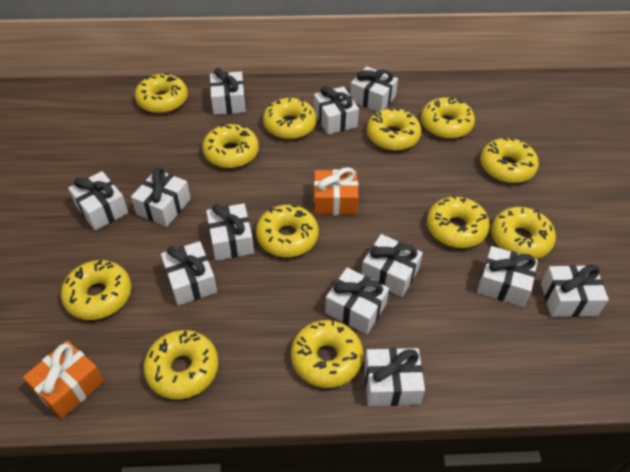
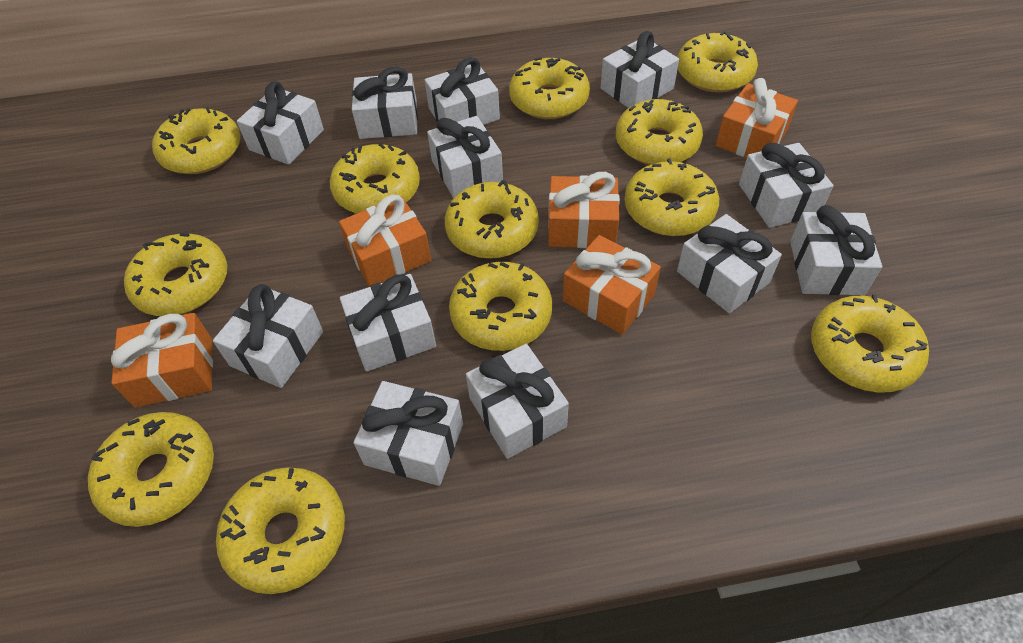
orange gift: [23,340,104,419] [314,167,359,215] = 2 -> [111,313,213,408] [339,195,431,287] [548,172,620,248] [563,235,661,334] [716,78,798,158] = 5

